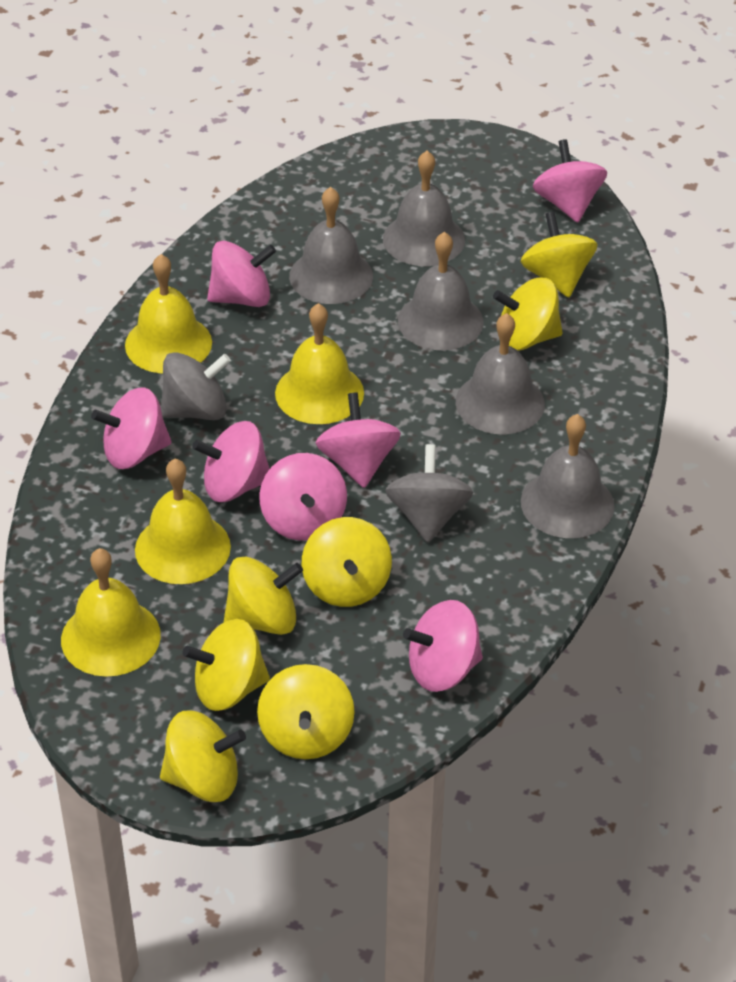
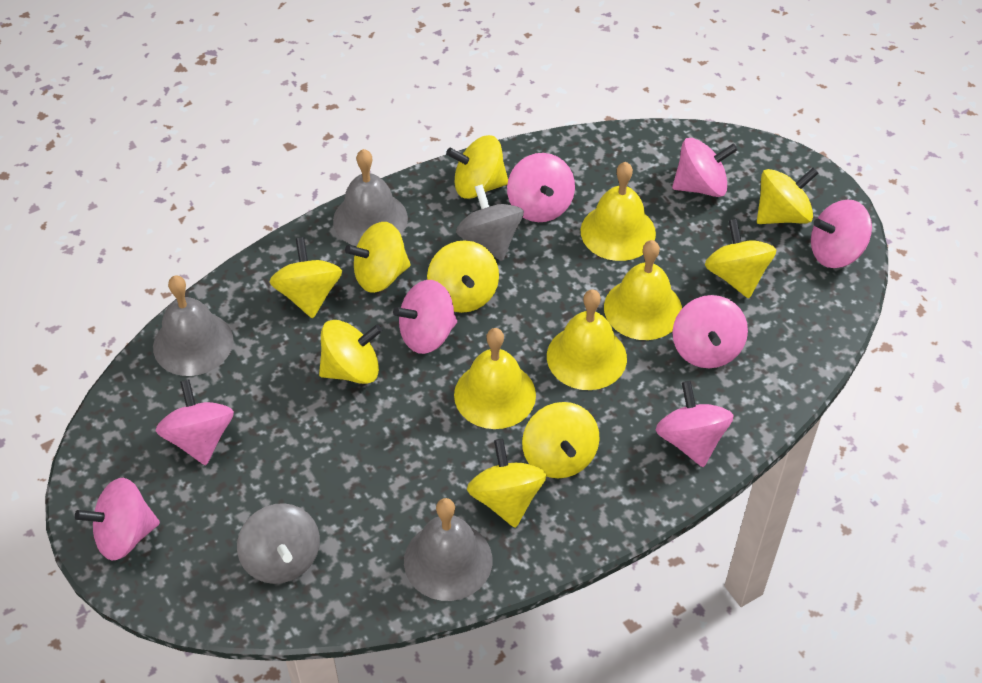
grey bell: [289,187,373,304] [383,151,465,266] [398,232,483,350] [456,313,545,434] [521,414,614,538] = 5 -> [153,275,233,376] [333,149,408,246] [404,498,492,601] = 3
pink spinning top: [91,388,171,469] [192,421,270,502] [207,241,276,307] [260,453,347,541] [316,392,401,488] [403,600,483,692] [533,139,607,223] = 7 -> [75,478,160,560] [156,379,234,465] [393,280,457,354] [507,153,575,222] [655,381,733,467] [672,138,738,197] [672,295,748,368] [811,199,872,268] = 8
yellow spinning top: [160,710,246,802] [183,619,270,711] [223,556,303,635] [257,664,354,759] [302,517,392,607] [493,278,563,351] [521,212,597,298] = 7 -> [270,237,342,318] [319,320,382,384] [345,222,411,293] [427,240,499,313] [446,135,508,199] [467,439,547,528] [522,402,599,478] [705,219,776,298] [757,167,818,224] = 9

